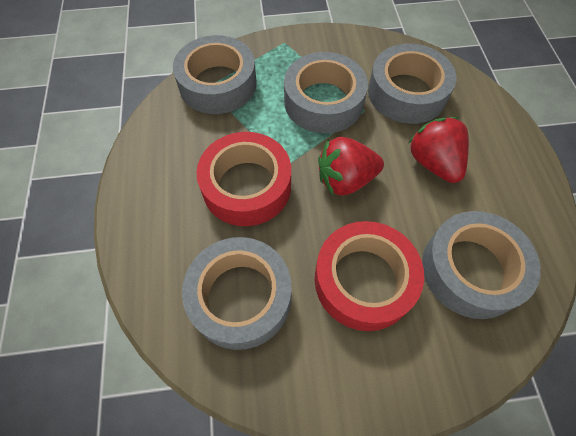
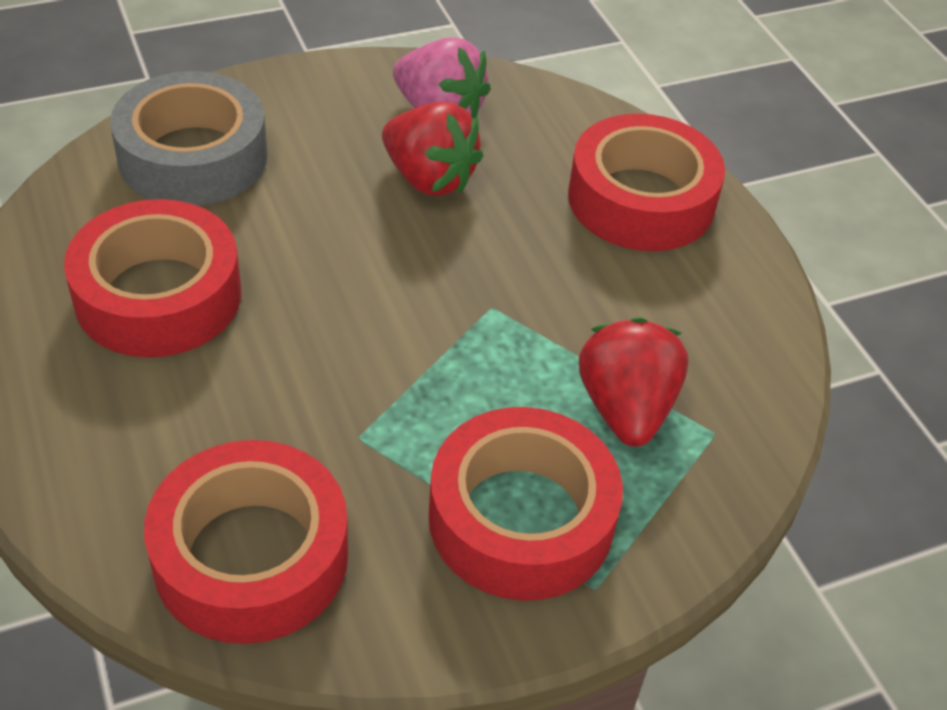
grey tape: [173,35,257,114] [182,237,292,350] [284,52,368,134] [368,44,456,124] [422,211,541,319] = 5 -> [110,71,268,206] = 1
pink strawberry: none = 0 -> [393,38,491,119] = 1
red tape: [196,132,291,226] [314,221,424,331] = 2 -> [64,199,241,358] [144,440,348,644] [429,407,623,601] [568,114,725,251] = 4

